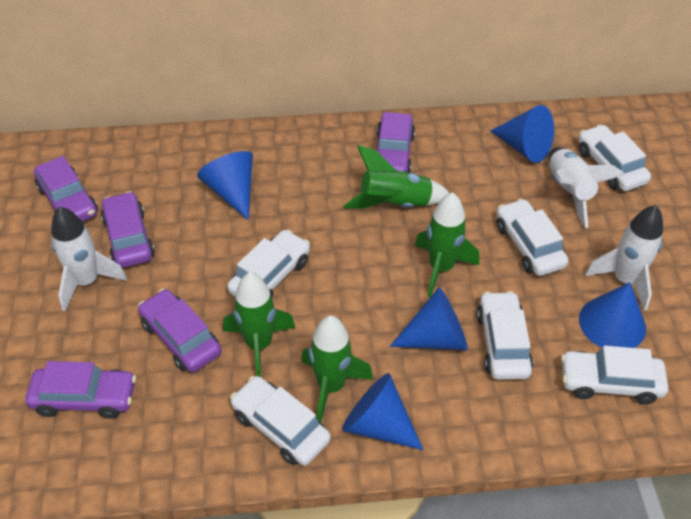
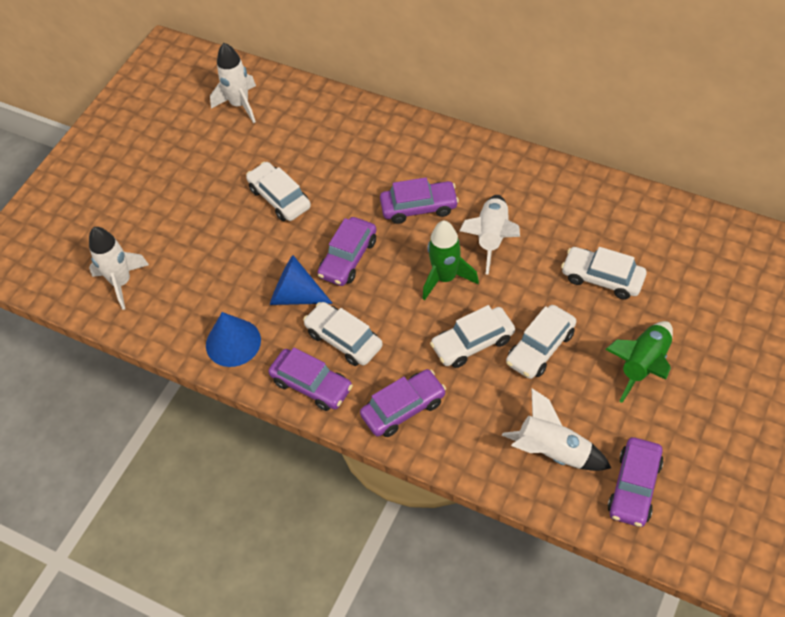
blue cone: [197,151,253,220] [342,373,423,450] [390,287,468,350] [491,105,554,163] [579,282,646,348] = 5 -> [206,312,261,367] [270,255,333,305] = 2
green rocket: [223,272,296,377] [301,316,373,422] [343,145,450,209] [415,192,479,297] = 4 -> [422,220,479,300] [605,321,673,403] = 2
white car: [227,229,310,297] [230,376,331,466] [477,291,533,380] [497,199,568,276] [561,346,668,404] [578,124,651,191] = 6 -> [246,162,311,221] [303,302,383,366] [430,305,515,368] [506,305,576,379] [561,247,646,299] = 5
white rocket: [51,206,127,311] [549,147,625,228] [585,205,663,311] = 3 -> [89,227,149,310] [210,43,256,123] [459,195,520,275] [502,388,611,471] = 4

